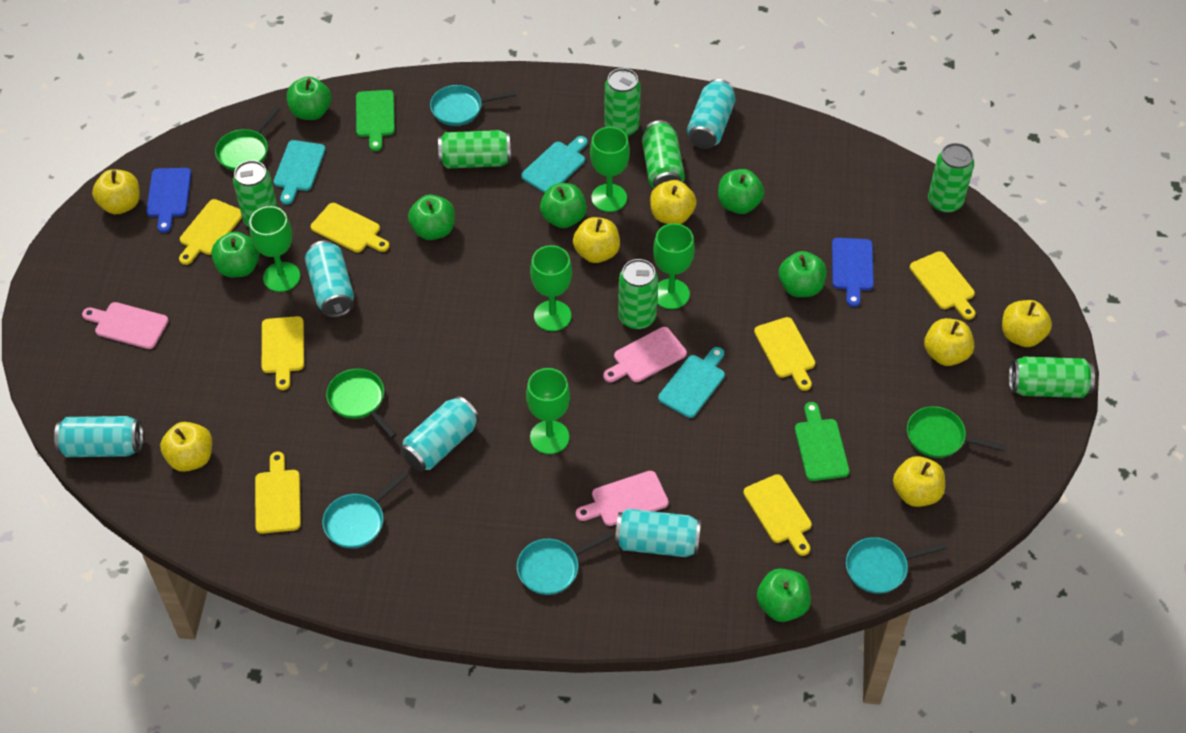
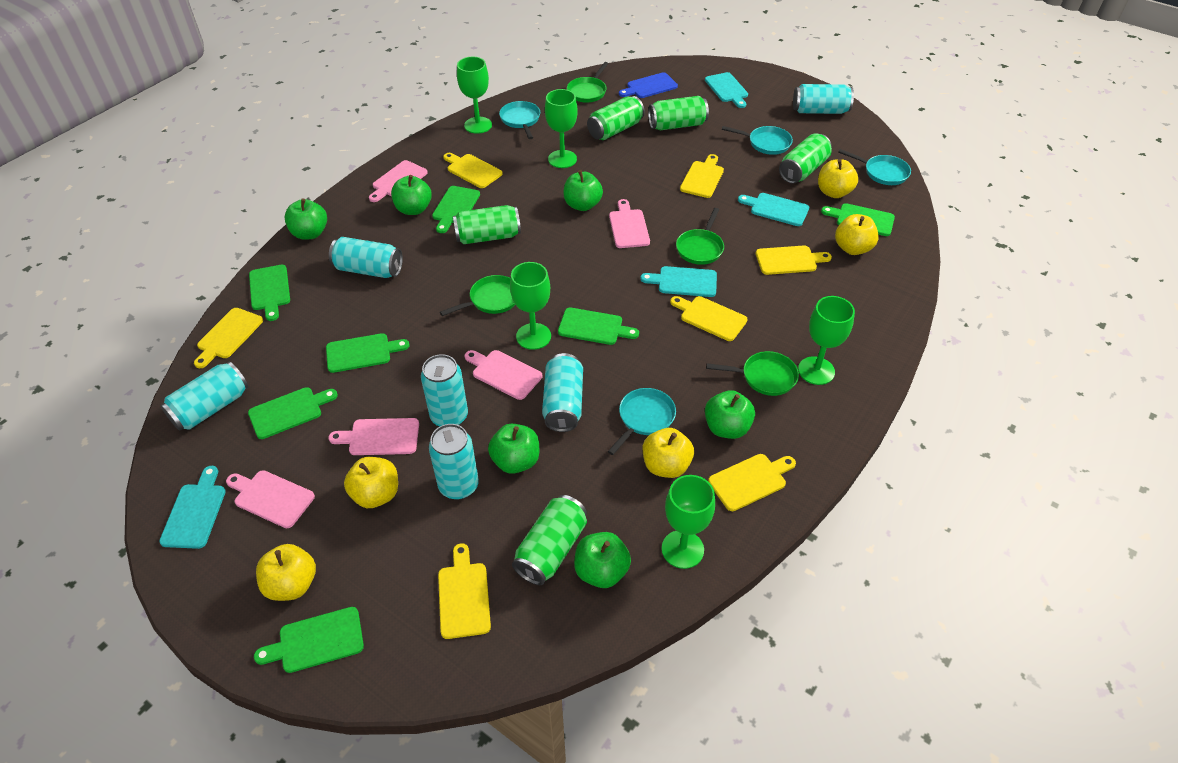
blue cutting board: [146,168,191,233] [832,238,874,307] = 2 -> [619,72,678,98] = 1
green apple: [211,232,260,277] [287,77,331,120] [408,195,455,240] [540,183,587,228] [718,169,764,214] [757,569,811,622] [779,251,827,297] = 7 -> [284,198,327,240] [391,175,432,215] [488,424,539,474] [563,170,603,211] [574,532,631,588] [705,390,755,439] = 6
green can: [233,160,278,227] [438,130,511,169] [604,68,641,137] [618,259,658,330] [642,120,685,188] [928,143,974,214] [1009,357,1095,398] = 7 -> [453,205,521,244] [512,495,587,585] [587,96,645,140] [648,96,709,130] [779,133,832,183] = 5
green cutting board: [356,90,395,151] [795,402,849,481] = 2 -> [248,387,338,439] [249,265,290,321] [254,607,364,673] [326,333,409,373] [432,186,480,233] [558,308,639,345] [821,203,895,236] = 7
green pan: [215,106,281,171] [326,369,397,438] [907,406,1006,458] = 3 -> [440,275,515,316] [567,62,608,102] [676,208,724,265] [706,351,799,396] = 4
pink cutting board: [82,302,169,349] [576,471,669,526] [603,327,687,382] = 3 -> [226,470,315,528] [329,418,419,455] [369,160,428,202] [465,350,542,400] [609,199,650,248] = 5
turquoise can: [54,416,143,457] [305,240,354,317] [400,396,479,472] [615,509,701,557] [687,79,736,149] = 5 -> [161,362,248,431] [329,237,403,278] [421,354,468,427] [429,424,479,500] [542,353,583,432] [793,84,854,114] = 6
turquoise cutting board: [274,140,326,205] [521,136,588,193] [658,347,725,418] = 3 -> [159,466,226,549] [640,266,717,297] [705,72,748,108] [738,193,809,226] = 4
yellow apple: [92,169,140,214] [160,422,212,472] [573,217,620,263] [650,180,697,224] [893,456,945,507] [924,318,974,366] [1002,300,1052,347] = 7 -> [256,544,316,601] [344,457,398,508] [643,428,694,478] [818,159,858,198] [835,214,879,255] = 5

